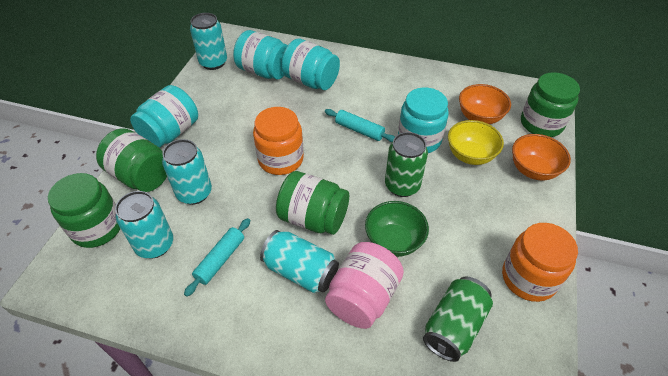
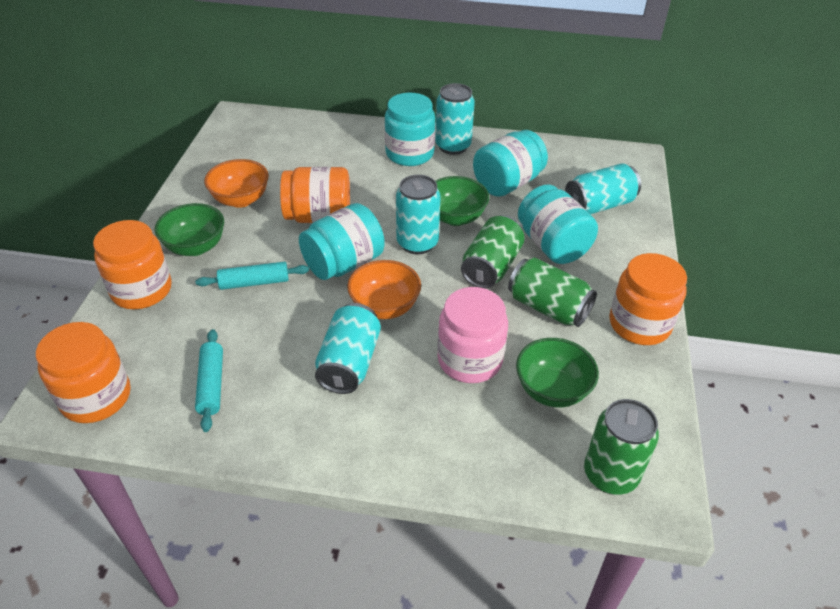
green bowl: [365,201,429,257] = 1 -> [154,203,224,256] [436,176,489,226] [516,338,599,408] = 3
green can: [385,132,428,197] [423,276,493,362] = 2 -> [461,215,525,289] [508,258,597,327] [584,399,659,495] = 3
green jar: [48,173,120,248] [96,128,167,192] [276,171,349,235] [521,72,580,137] = 4 -> none = 0
orange jar: [253,107,304,175] [502,223,578,302] = 2 -> [36,322,131,423] [93,220,172,309] [280,167,350,223] [609,253,687,345] = 4
yellow bowl: [448,120,504,165] = 1 -> none = 0

